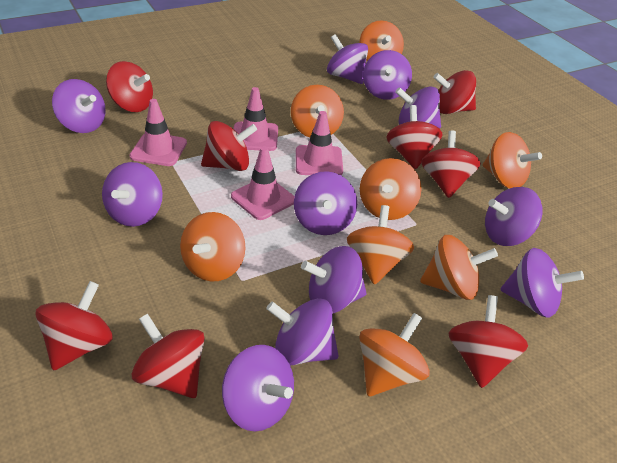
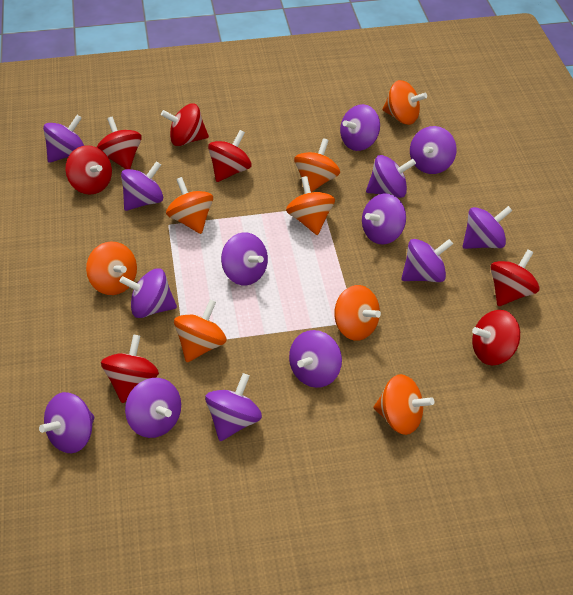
pink traffic cone: [129,99,187,166] [231,146,295,220] [234,87,278,151] [296,111,343,175] = 4 -> none = 0
purple spinning top: [52,79,105,133] [102,162,163,227] [222,345,294,431] [266,298,339,366] [294,171,357,235] [301,246,367,313] [327,34,368,84] [363,50,412,100] [395,86,441,128] [485,187,543,246] [500,248,584,318] = 11 -> [39,392,95,453] [43,115,84,163] [120,268,177,318] [121,161,163,211] [125,378,181,438] [205,373,262,441] [221,232,268,286] [289,330,342,388] [340,104,380,151] [362,194,406,244] [366,155,416,198] [401,239,453,282] [410,126,456,174] [463,206,512,249] = 14
red spinning top: [35,281,113,371] [106,61,153,112] [132,313,205,398] [201,121,257,171] [386,105,443,169] [421,131,481,198] [433,70,476,114] [448,295,528,388] = 8 -> [66,145,112,195] [97,117,142,169] [101,334,159,403] [161,103,209,146] [208,130,252,182] [472,310,520,366] [490,249,539,306] = 7

